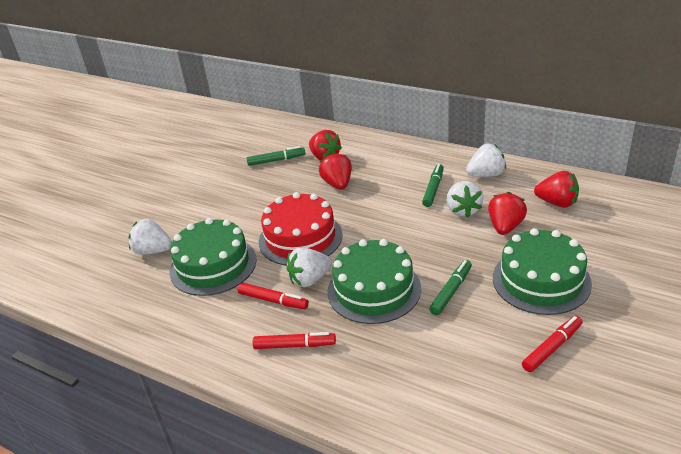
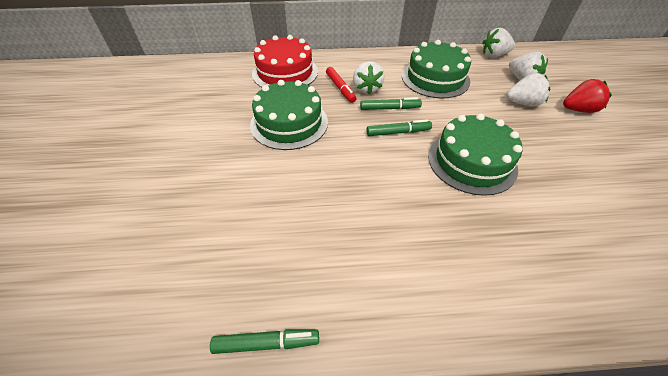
red marker: [237,283,309,309] [253,332,336,349] [522,316,583,372] = 3 -> [326,67,356,103] = 1
red strawberry: [309,130,342,160] [319,153,352,190] [488,192,527,235] [534,171,579,208] = 4 -> [563,79,612,113] = 1

